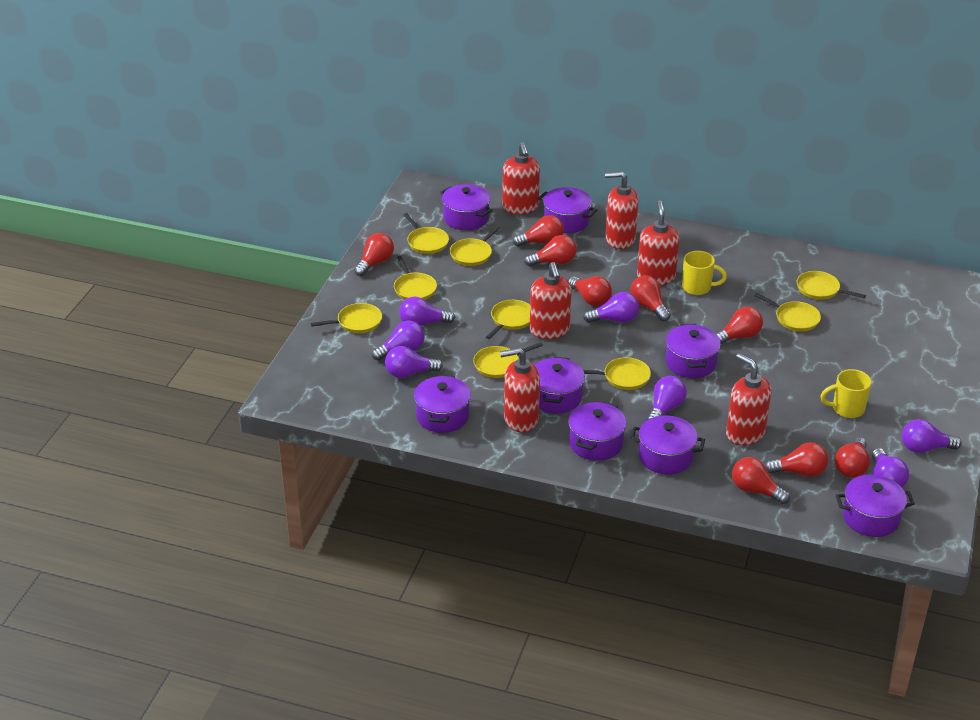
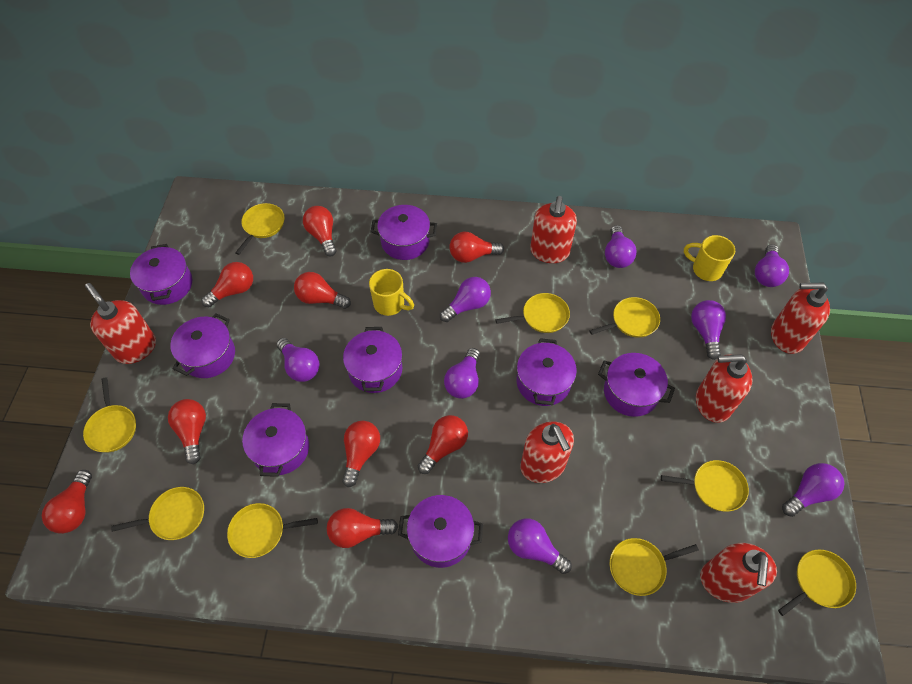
purple light bulb: [372,321,425,361] [385,346,443,378] [399,297,455,326] [583,292,639,323] [647,376,687,420] [872,448,909,488] [902,419,962,453] = 7 -> [276,338,319,382] [440,277,491,322] [444,348,480,399] [508,518,572,574] [605,225,637,268] [691,300,726,360] [755,244,789,287] [782,463,844,517] = 8

